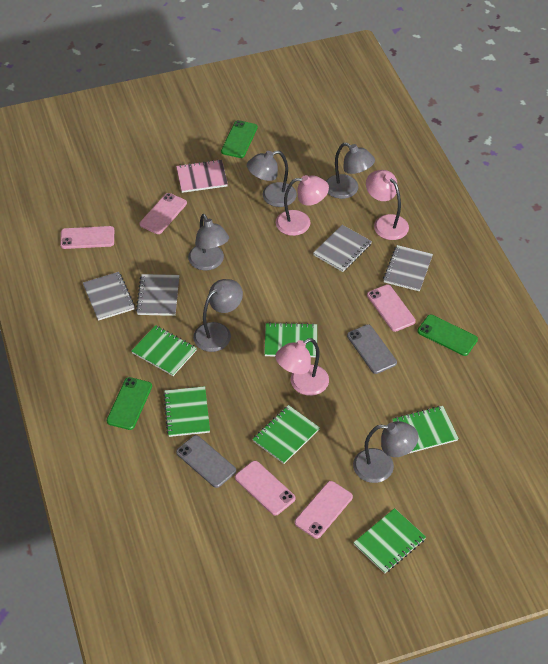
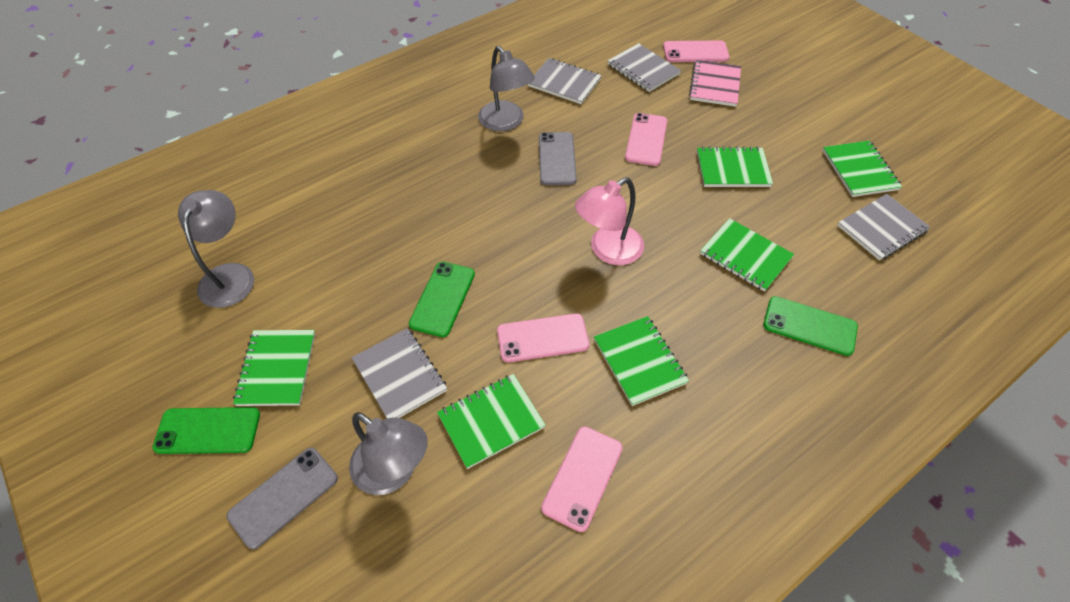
grey lamp: [188,214,229,271] [193,279,243,352] [247,150,297,207] [326,142,375,199] [353,421,418,483] = 5 -> [178,190,254,308] [349,412,428,495] [478,46,535,131] = 3
pink lamp: [275,338,329,396] [276,175,329,236] [366,170,409,240] = 3 -> [575,178,644,265] = 1
pink phone: [60,226,114,249] [140,193,187,234] [235,461,296,516] [295,481,353,539] [367,285,416,332] = 5 -> [497,313,590,363] [541,427,623,532] [625,113,667,166] [663,40,730,62] = 4

